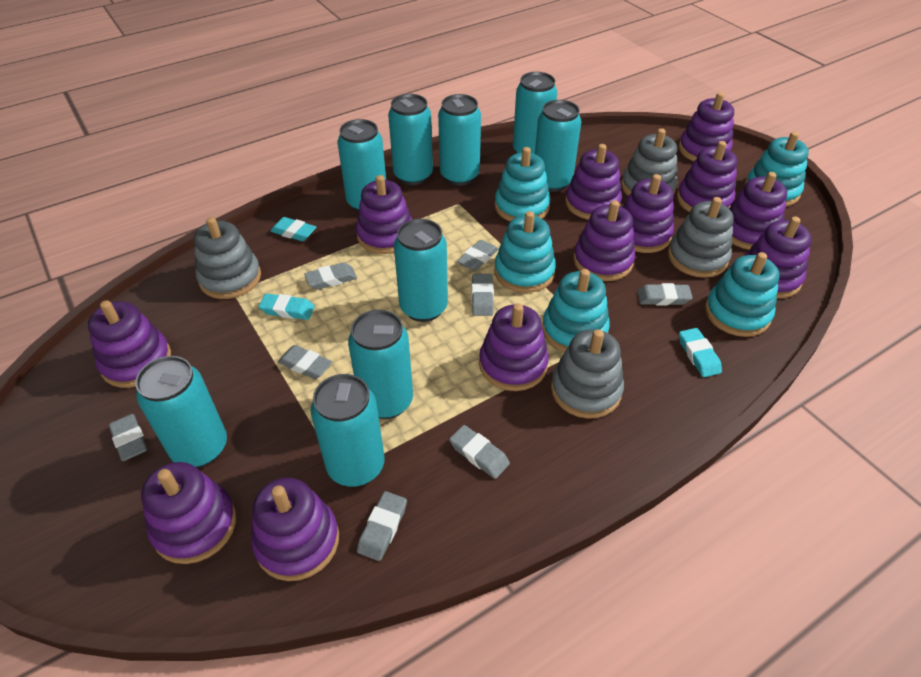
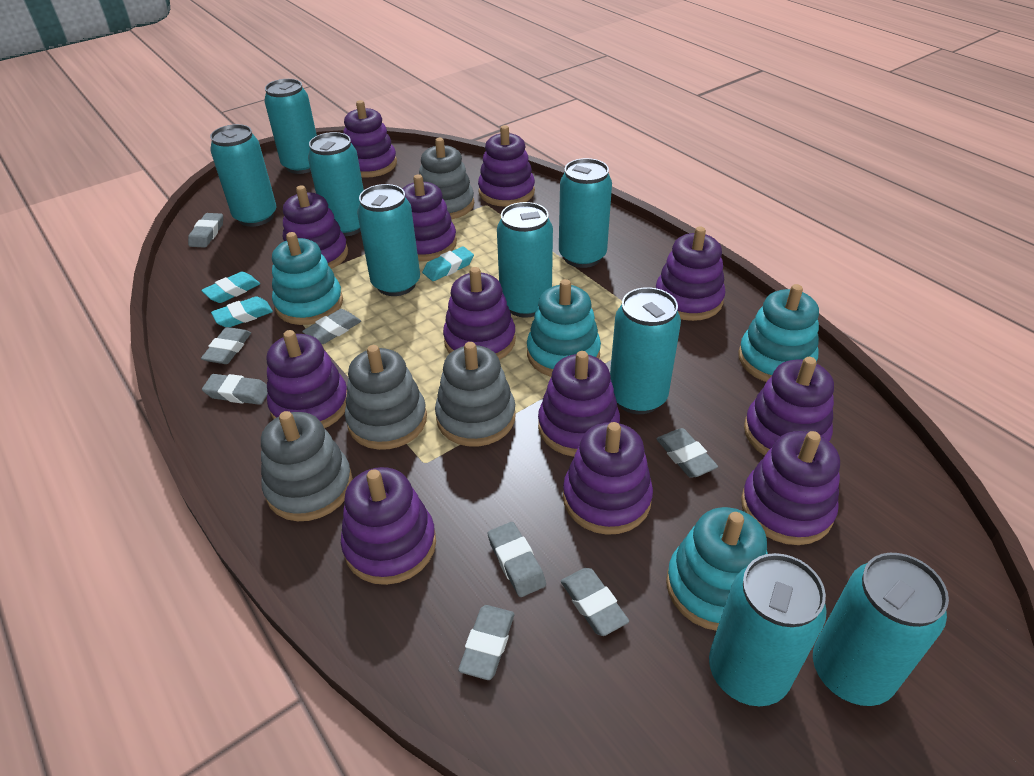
turquoise stacking toy: [494,211,556,293] [495,147,550,221] [542,269,610,352] [705,252,780,337] [745,132,809,207] = 5 -> [272,232,343,325] [527,279,601,377] [666,507,768,631] [738,284,819,382] = 4

